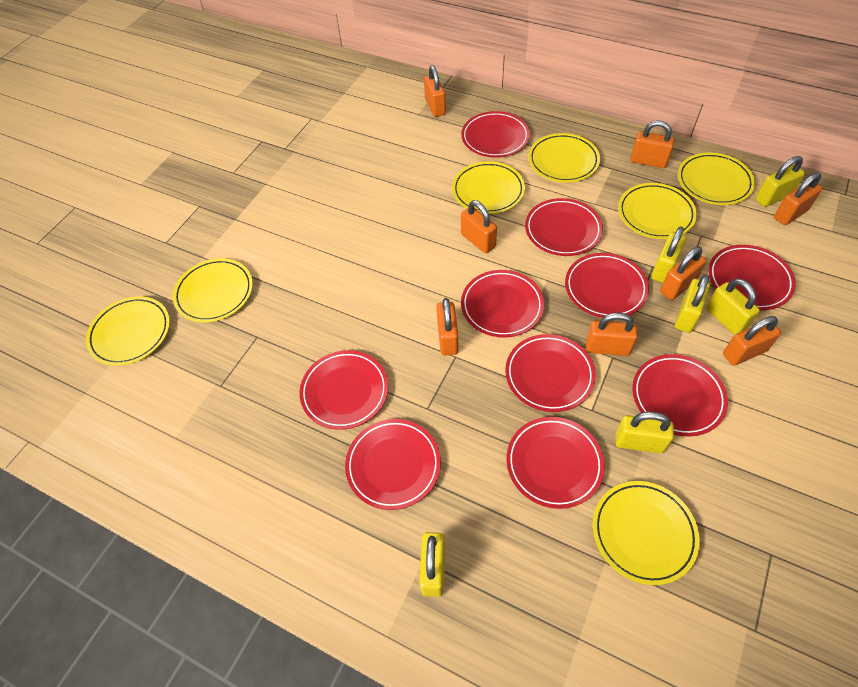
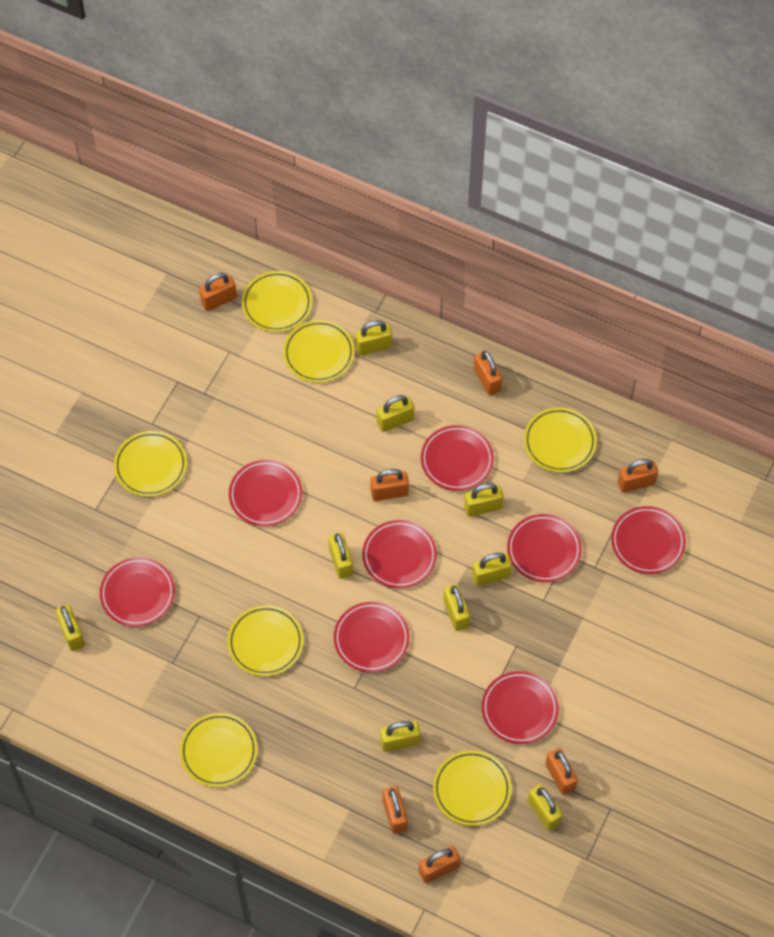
orange padlock: [424,65,446,117] [437,298,458,356] [461,200,497,253] [586,313,638,356] [630,121,675,168] [660,247,706,300] [723,316,781,366] [774,173,822,225] = 8 -> [199,273,237,311] [370,469,409,501] [383,786,407,834] [419,846,460,883] [474,351,502,396] [545,748,578,795] [618,459,658,493] = 7
red plate: [299,350,388,430] [345,419,441,510] [461,111,530,158] [461,270,544,338] [505,334,596,412] [506,417,605,509] [525,198,603,256] [565,253,649,318] [632,354,728,437] [708,245,796,310] = 10 -> [100,557,175,627] [229,460,302,526] [334,602,410,673] [362,520,437,588] [421,425,494,491] [482,671,559,744] [507,514,582,582] [611,506,686,574] = 8
yellow padlock: [419,532,445,597] [616,412,674,453] [651,227,686,283] [675,275,710,333] [706,278,760,335] [755,156,805,207] = 6 -> [56,605,85,651] [329,533,353,579] [355,320,392,356] [377,395,414,432] [380,721,420,752] [443,585,470,631] [464,483,503,517] [472,553,512,586] [528,784,563,831] = 9

